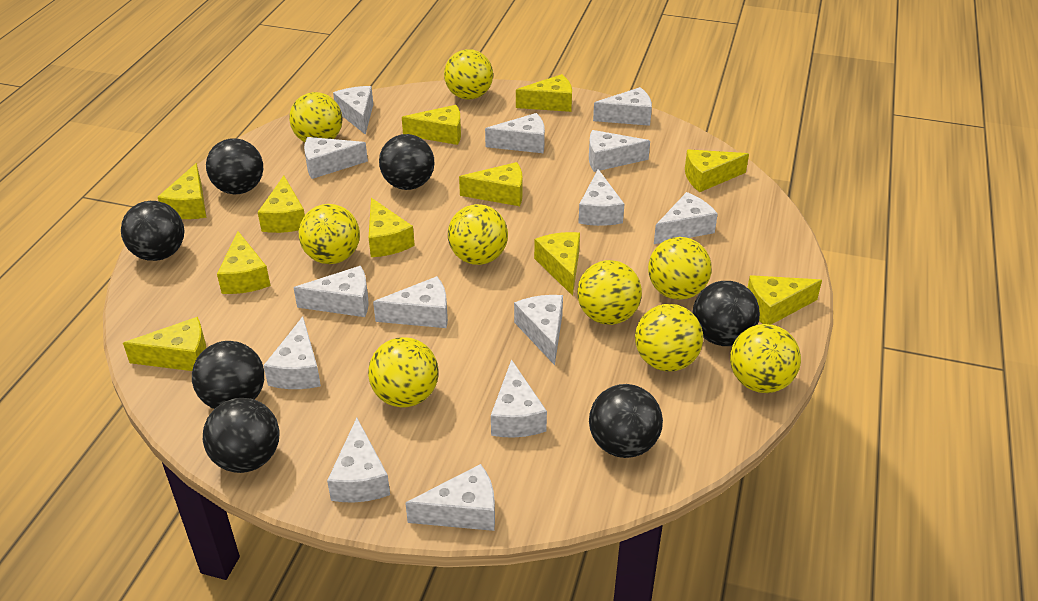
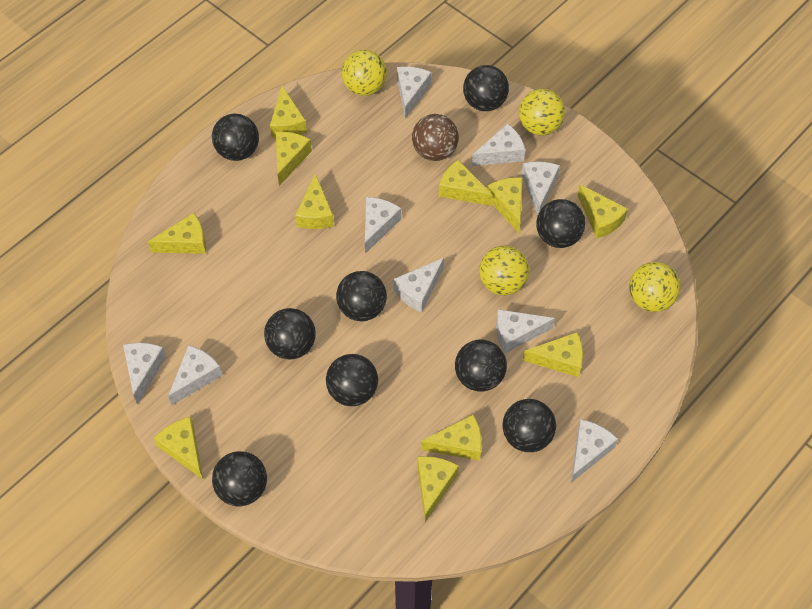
black ball: [121,201,185,261] [192,341,264,409] [203,398,279,473] [206,138,263,194] [379,134,434,190] [589,384,663,458] [693,281,760,346] = 7 -> [212,114,259,161] [212,451,267,506] [264,308,316,360] [326,354,378,406] [336,271,387,321] [455,340,507,392] [463,65,509,111] [502,399,556,452] [536,199,585,248] = 9
brown ball: none = 0 -> [412,114,459,161] = 1
white cheese: [263,316,321,389] [294,266,369,317] [304,137,368,179] [327,418,390,502] [333,86,373,135] [373,276,448,328] [405,464,495,531] [485,113,545,153] [491,359,547,438] [514,295,563,365] [578,169,624,226] [589,130,650,172] [593,87,652,126] [654,192,718,244] = 14 -> [123,343,166,405] [168,345,222,405] [365,197,401,254] [394,258,444,313] [397,67,432,119] [472,123,525,166] [496,309,555,353] [521,162,560,215] [571,419,618,483] = 9
yellow ball: [289,92,343,142] [299,204,360,264] [368,337,439,407] [444,49,493,100] [448,204,508,265] [577,260,642,325] [635,304,703,371] [648,237,712,300] [730,324,801,393] = 9 -> [342,50,387,96] [479,245,529,295] [519,89,565,136] [629,262,680,312] = 4

